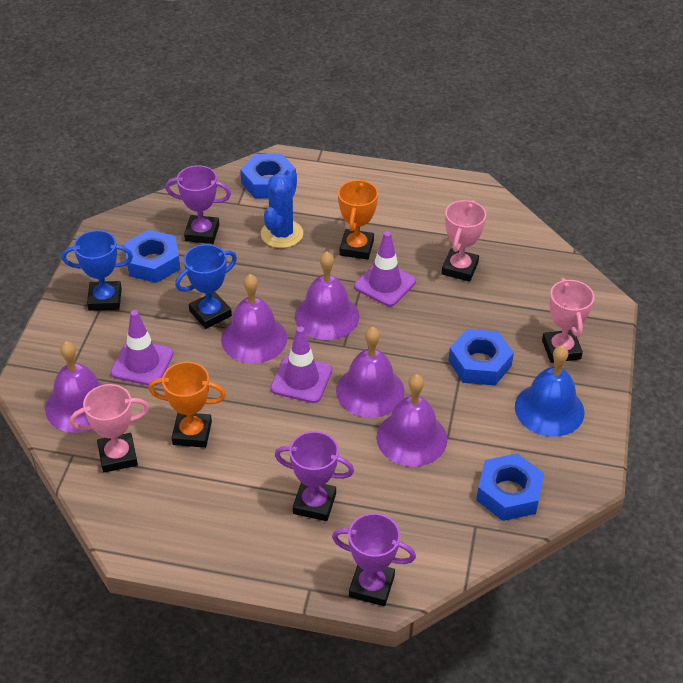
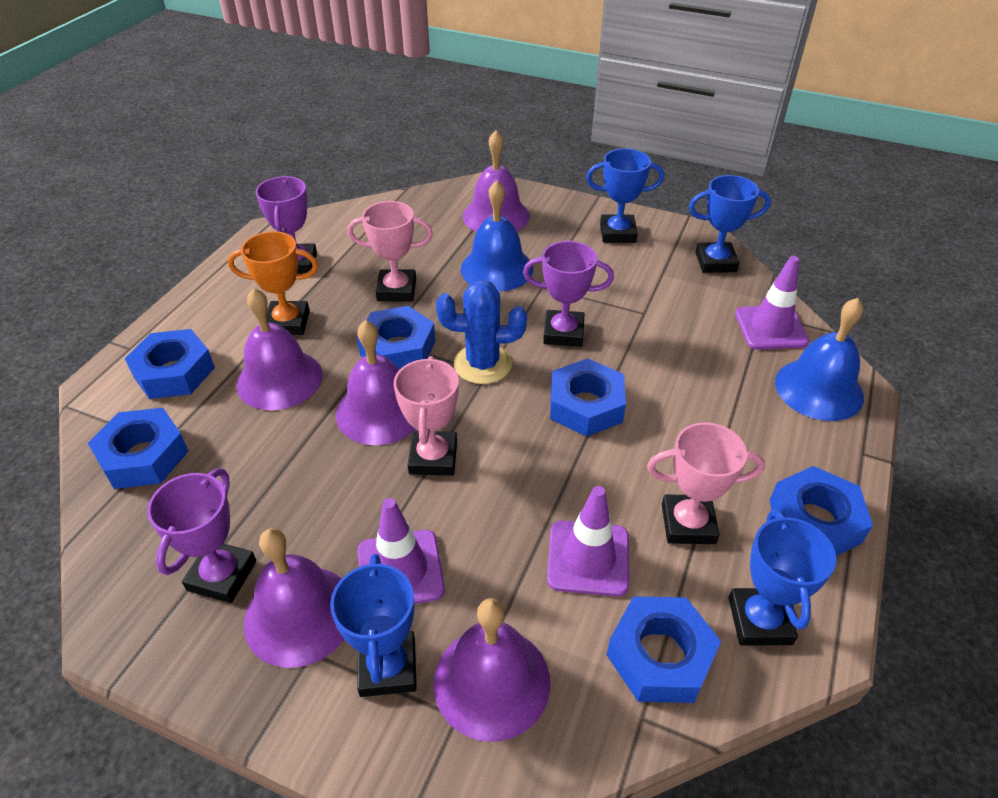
blue bell: [515,345,585,437] = 1 -> [461,180,533,292] [775,298,864,421] = 2
blue nut: [124,230,180,283] [240,154,296,198] [448,329,514,385] [476,453,544,521] = 4 -> [88,408,189,489] [125,329,215,399] [357,306,435,370] [550,358,626,437] [607,596,721,703] [769,466,873,556] = 6
blue trophy: [62,230,133,311] [175,244,237,329] = 2 -> [330,554,417,697] [586,148,664,243] [689,175,771,273] [728,509,836,646] = 4
orange trophy: [148,362,226,448] [338,179,378,260] = 2 -> [228,231,318,335] = 1

